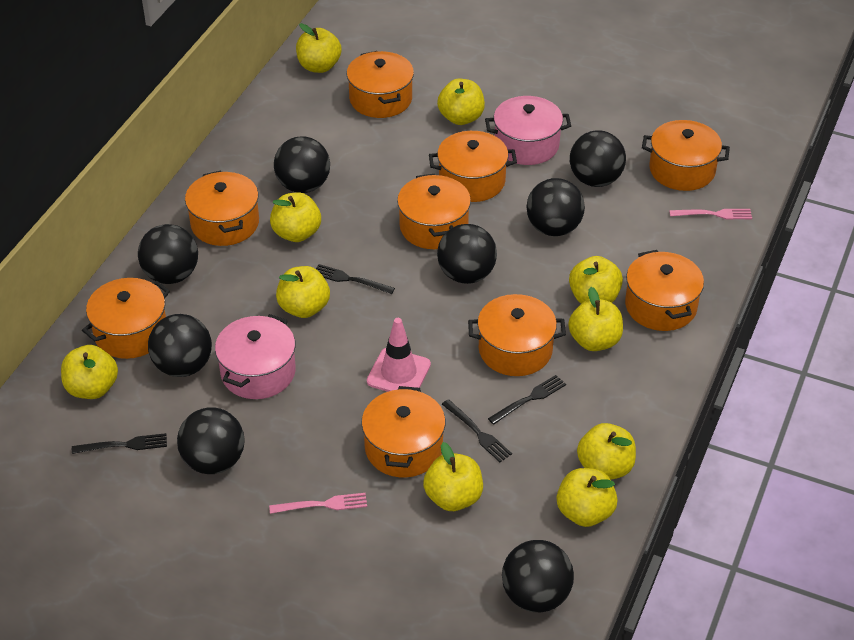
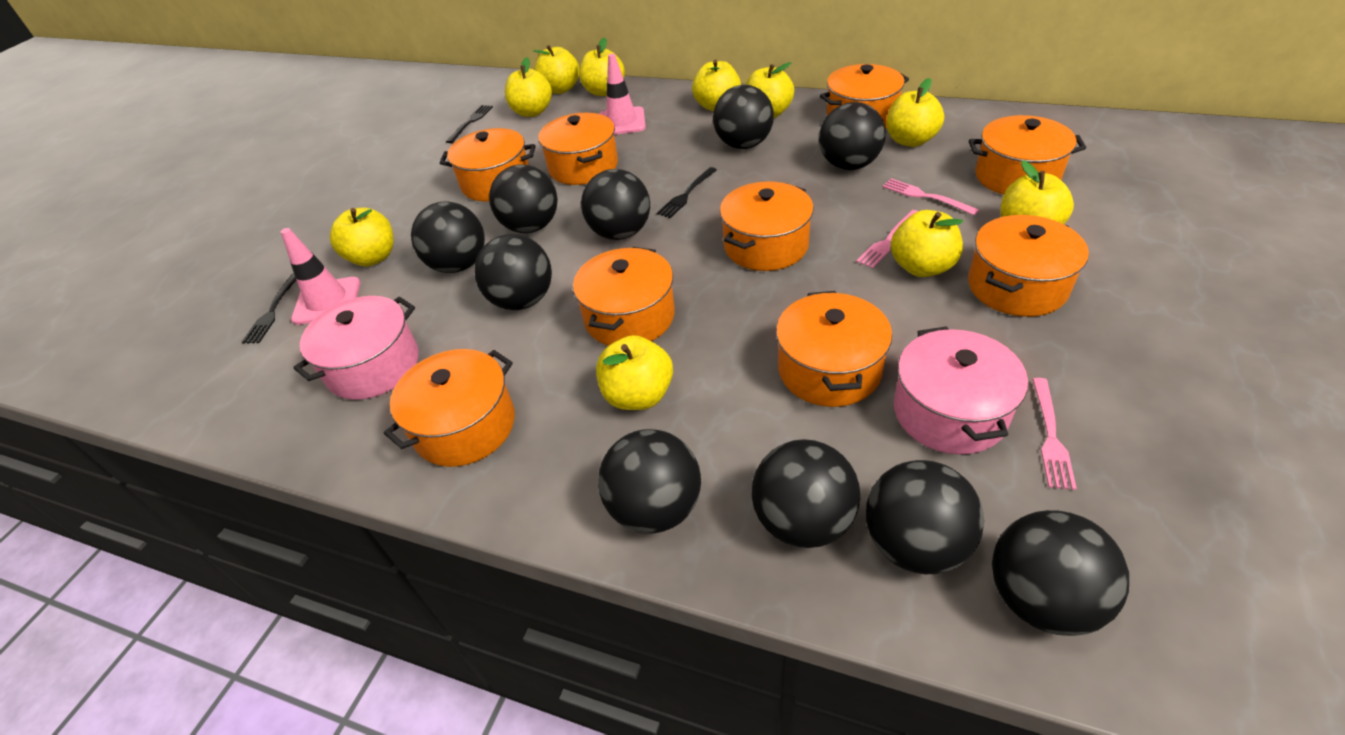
black ball: [138,224,198,284] [148,314,212,377] [177,407,244,474] [274,136,330,193] [437,224,497,284] [502,540,574,612] [526,178,585,236] [570,130,626,187] = 8 -> [411,202,485,273] [474,234,552,310] [489,164,558,233] [581,169,650,240] [598,429,701,534] [713,85,774,149] [752,439,860,548] [819,102,886,170] [866,460,984,574] [992,510,1129,636] = 10
black fork: [72,433,167,454] [316,264,395,294] [442,399,512,462] [488,375,566,425] = 4 -> [242,273,296,343] [446,105,493,143] [657,167,717,218] = 3
pink fork: [269,493,367,514] [669,209,752,219] = 2 -> [856,210,918,269] [882,178,979,215] [1032,378,1077,490] = 3
pink traffic cone: [367,318,431,392] = 1 -> [281,228,360,325] [599,53,646,135] = 2

